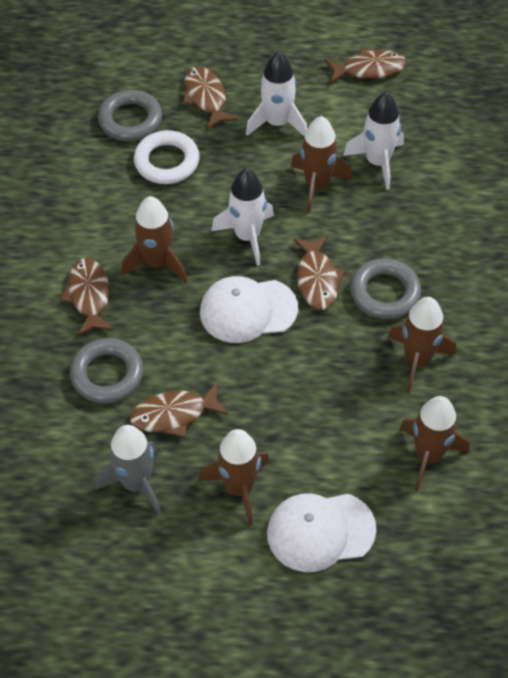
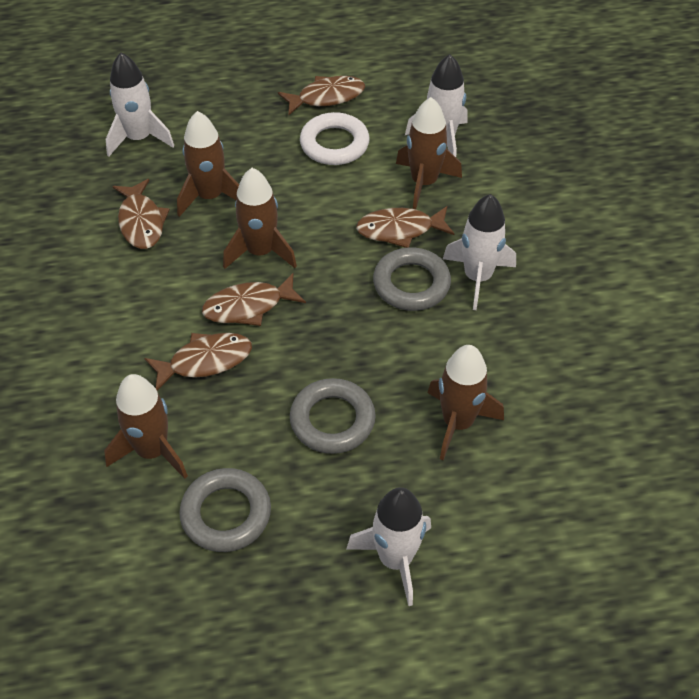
grey rocket: [95,425,161,516] = 1 -> none = 0
white cap: [200,276,298,343] [267,493,377,572] = 2 -> none = 0
white rocket: [211,169,274,266] [246,52,307,136] [343,92,404,190] = 3 -> [106,52,174,157] [346,487,431,606] [405,54,467,157] [443,194,516,310] = 4

